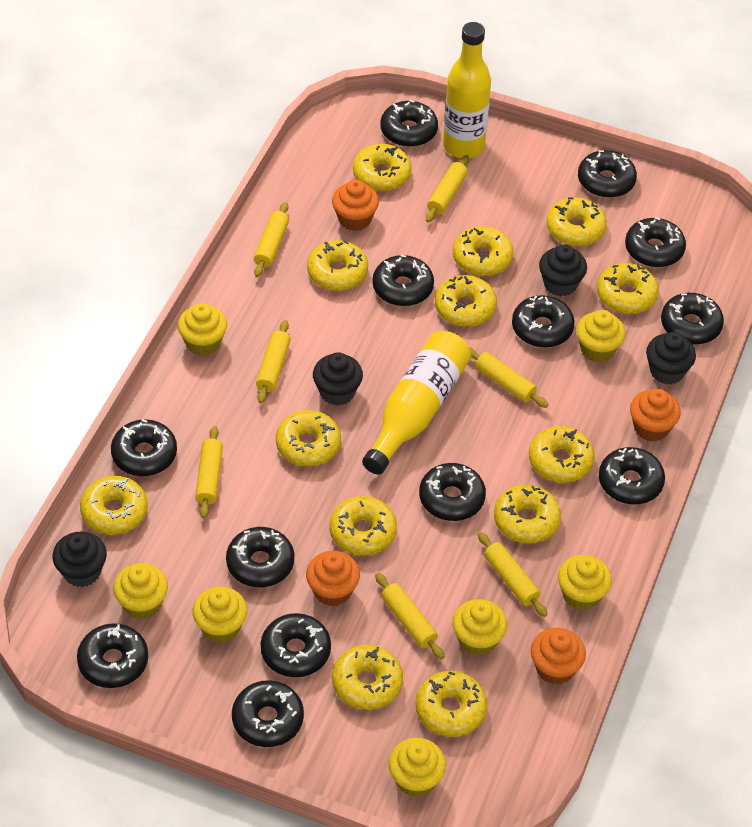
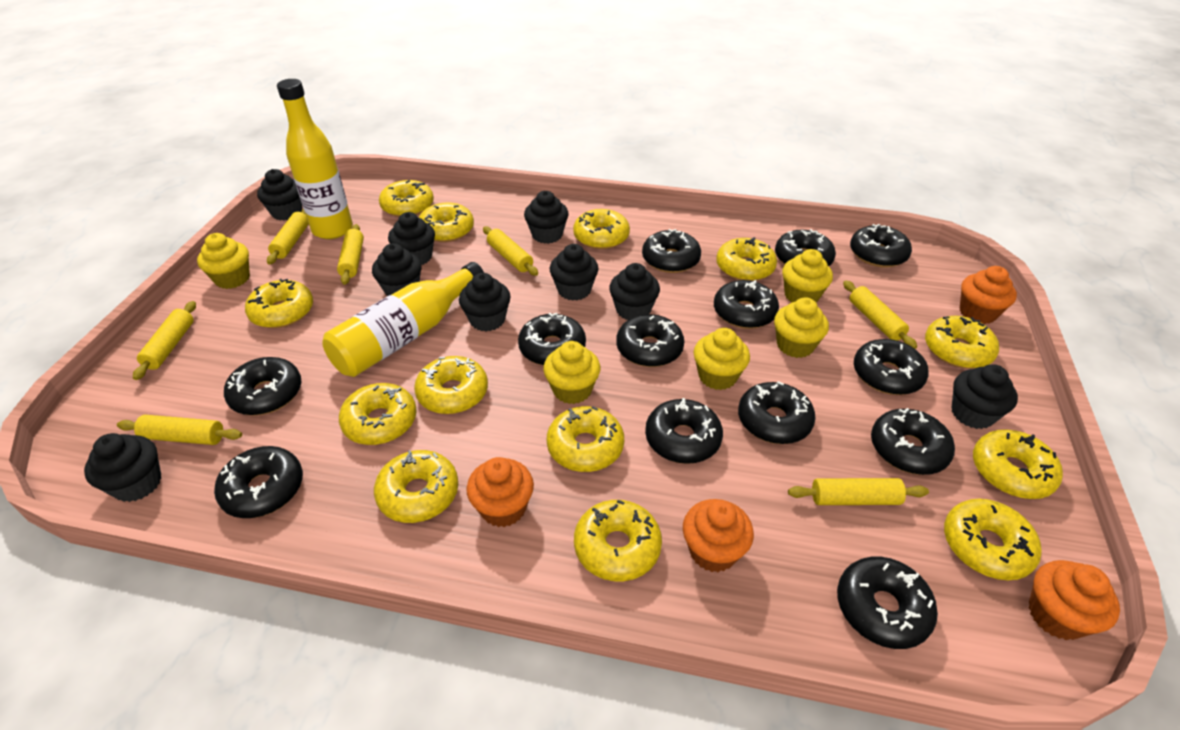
black cupcake: [52,531,107,587] [313,352,363,406] [539,244,587,296] [646,332,696,385] = 4 -> [84,433,162,502] [257,169,302,221] [372,243,422,296] [388,212,435,265] [459,273,511,331] [524,191,569,244] [550,244,599,301] [609,263,660,320] [951,364,1018,429] = 9
yellow cupcake: [113,563,168,620] [178,303,227,356] [192,587,247,643] [388,738,446,797] [452,599,507,656] [558,555,612,610] [576,310,626,362] = 7 -> [197,233,250,289] [543,341,600,404] [694,328,750,390] [774,297,829,358] [782,249,833,303] = 5

